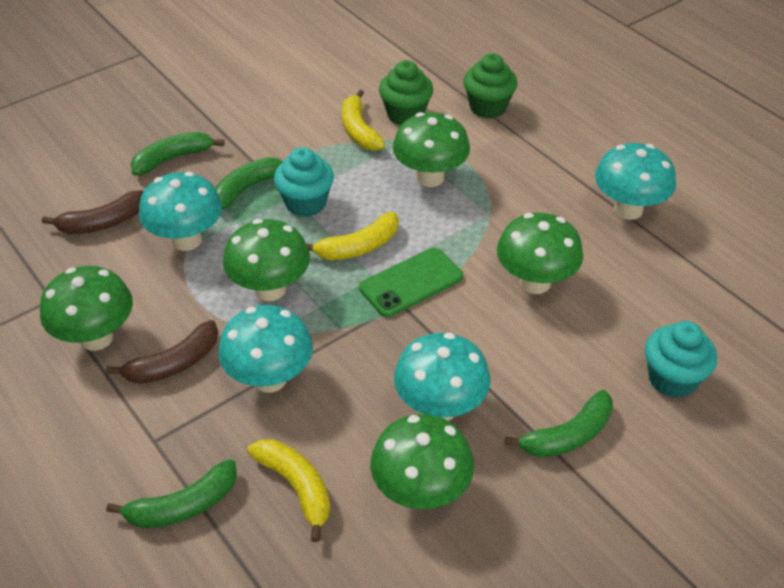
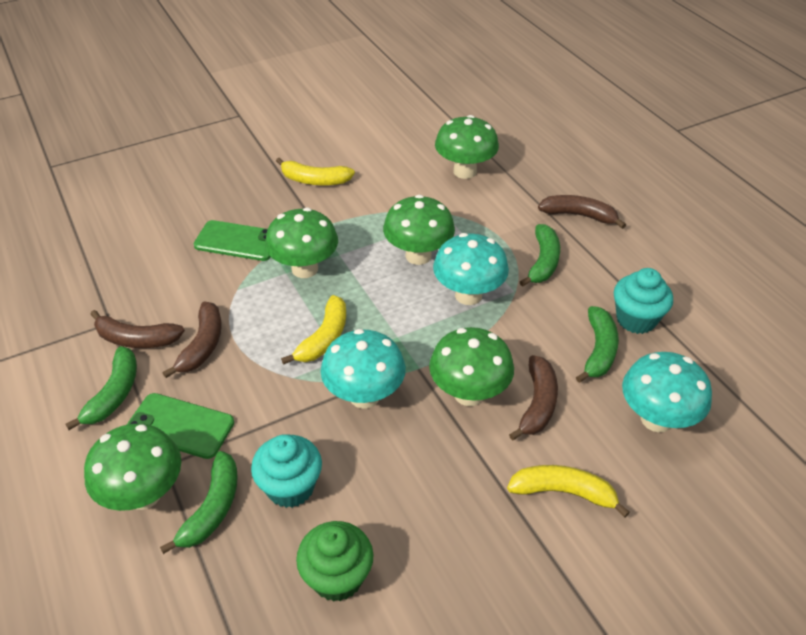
brown banana: [42,190,144,234] [106,320,218,384] = 2 -> [90,310,185,348] [163,302,222,378] [509,355,558,440] [538,195,626,229] = 4
green cupcake: [379,60,433,125] [463,53,518,119] = 2 -> [296,521,373,602] = 1
green phone: [359,248,463,317] = 1 -> [127,393,234,459] [194,220,271,261] = 2
turquoise mushroom: [139,172,222,251] [218,305,313,393] [394,333,491,421] [595,143,676,220] = 4 -> [321,329,406,409] [433,233,509,305] [622,352,712,432] = 3

